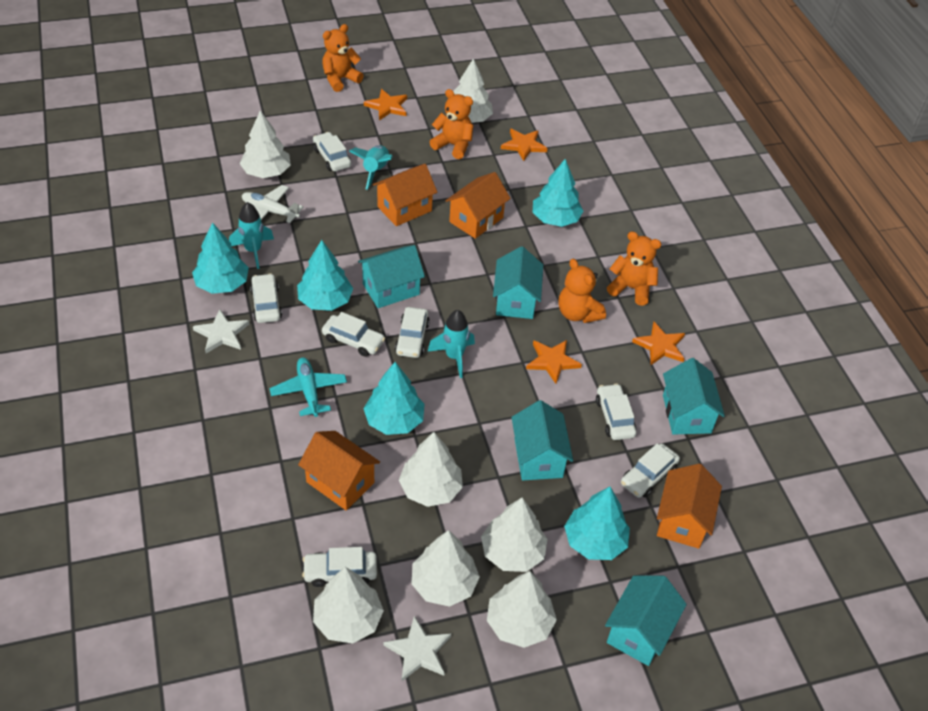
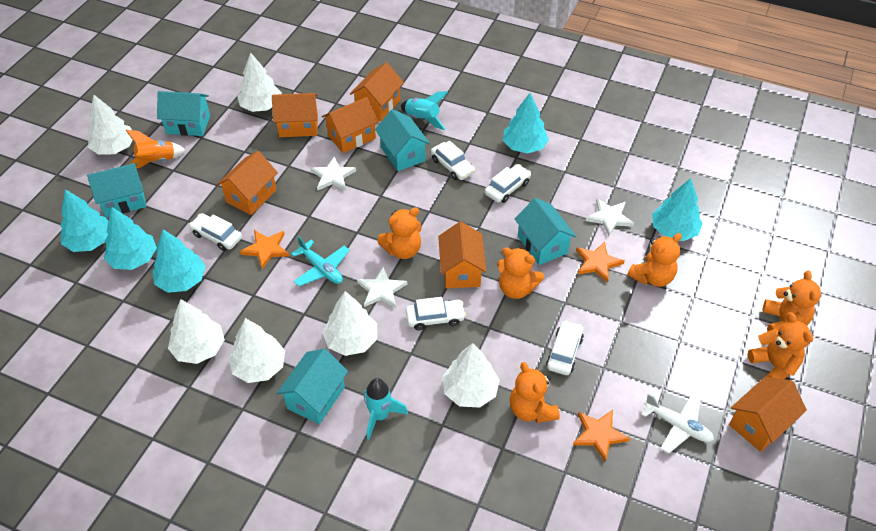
orange house: [298,431,380,510] [373,164,437,226] [445,172,511,239] [657,464,722,549] = 4 -> [216,151,278,215] [272,93,318,137] [322,97,378,153] [350,62,404,122] [438,221,486,288] [729,377,807,452] = 6
orange rocket: none = 0 -> [126,130,186,168] = 1
orange star: [364,89,407,120] [501,129,548,161] [526,340,582,384] [632,322,685,365] = 4 -> [240,230,289,269] [573,410,631,462] [576,241,625,283] = 3
orange teddy bear: [322,24,364,92] [430,89,473,159] [558,259,606,323] [607,231,661,306] = 4 -> [378,207,422,259] [497,247,544,299] [510,362,560,423] [627,233,682,287] [748,312,813,379] [762,270,821,331] = 6
turquoise rocket: [229,202,274,269] [349,145,393,190] [428,310,475,378] = 3 -> [364,378,408,440] [401,91,448,130] = 2
white car: [250,273,282,323] [302,547,377,587] [313,132,351,171] [322,312,385,357] [395,307,430,358] [596,384,636,440] [621,443,680,498] = 7 -> [189,213,242,251] [406,297,466,330] [431,141,475,180] [485,164,531,203] [546,320,584,375] = 5
white star: [193,309,249,353] [384,616,451,681] = 2 -> [311,157,356,190] [357,266,407,308] [586,199,634,236] = 3
white tree: [240,110,291,178] [313,567,384,644] [399,432,463,507] [411,530,480,607] [453,58,493,123] [481,498,548,572] [487,571,557,648] = 7 -> [88,95,133,155] [168,299,225,364] [228,318,285,383] [237,52,282,112] [323,291,377,356] [442,343,500,408] = 6

